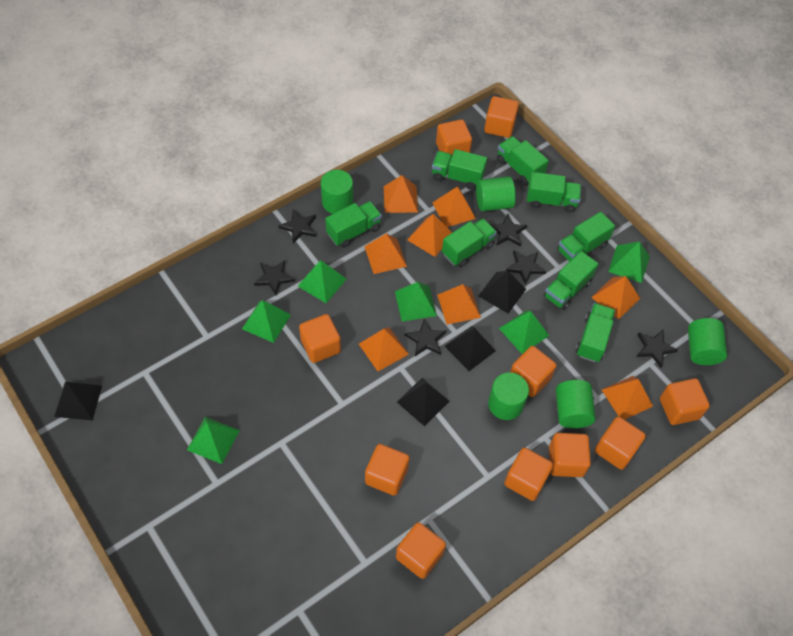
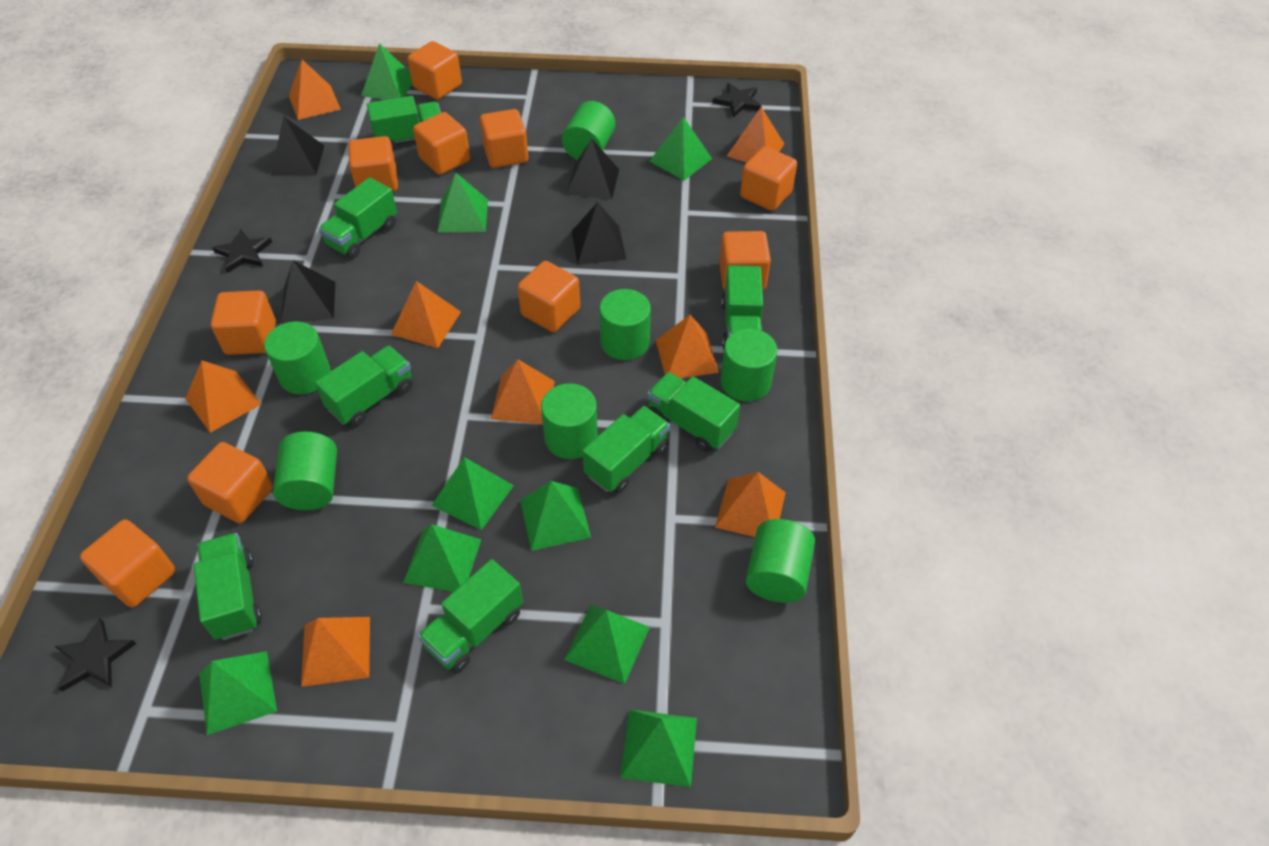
black star: [254,260,295,296] [278,210,316,243] [405,319,447,356] [490,213,527,246] [506,250,546,285] [637,330,678,367] = 6 -> [55,618,136,692] [213,229,272,273] [713,83,762,118] = 3
green cylinder: [321,170,353,214] [476,177,516,211] [488,372,529,420] [556,380,596,428] [688,318,727,365] = 5 -> [264,321,331,395] [273,431,337,510] [541,383,598,459] [562,101,615,160] [599,289,651,360] [720,328,778,402] [746,519,815,603] = 7
green pyramid: [187,417,240,464] [242,300,291,343] [298,260,346,303] [395,282,437,322] [499,310,549,354] [608,241,650,283] = 6 -> [199,651,277,735] [361,43,412,100] [403,524,481,592] [432,457,514,530] [437,173,488,233] [520,481,591,551] [564,604,650,684] [620,709,697,787] [650,117,712,181] = 9

